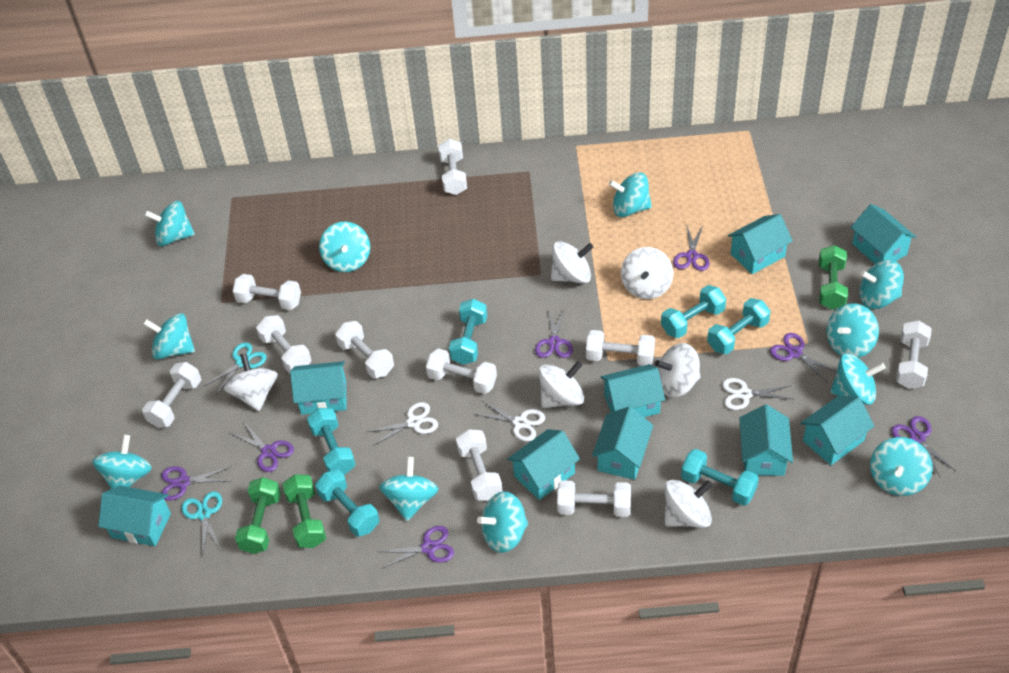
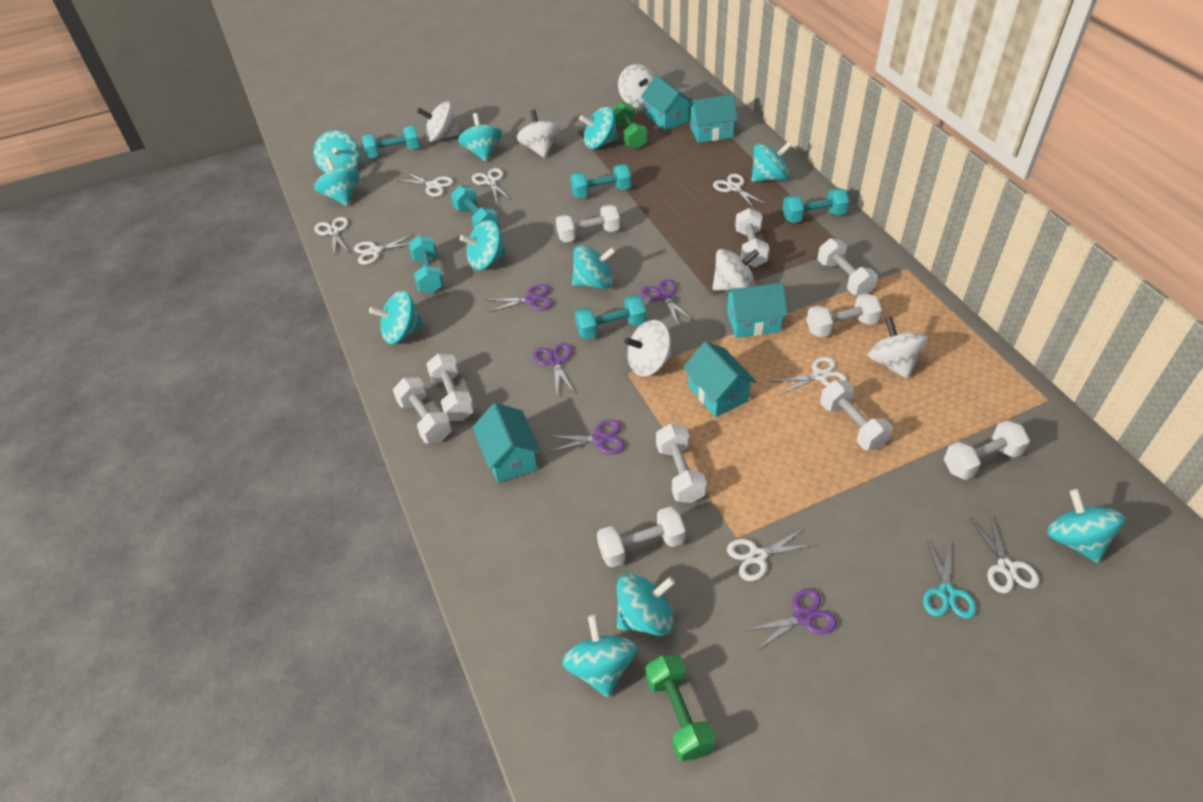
green dumbbell: [235,477,281,554] [282,474,326,548] [819,245,848,309] = 3 -> [612,101,647,149] [645,654,716,761] = 2
purple scissors: [161,466,232,501] [231,421,294,472] [377,526,454,569] [535,307,573,358] [673,225,710,271] [770,333,837,382] [891,416,956,477] = 7 -> [487,284,553,313] [533,343,575,395] [547,420,625,454] [641,279,694,326] [744,589,837,652] = 5
turquoise house: [98,485,171,546] [290,361,346,415] [507,429,580,500] [592,406,653,480] [601,364,665,417] [728,214,793,274] [739,404,793,476] [801,396,874,465] [851,204,917,264] = 9 -> [473,403,541,483] [641,75,692,131] [683,341,757,417] [688,94,738,143] [725,282,788,338] = 5
turquoise scissors: [181,491,222,555] [204,342,267,394] = 2 -> [923,540,976,619] = 1
white scissors: [367,402,438,446] [474,400,545,442] [722,378,794,410] = 3 -> [314,217,350,255] [354,234,414,265] [396,171,453,197] [472,168,511,203] [713,174,766,209] [727,529,815,581] [771,357,847,396] [970,515,1039,593] = 8

